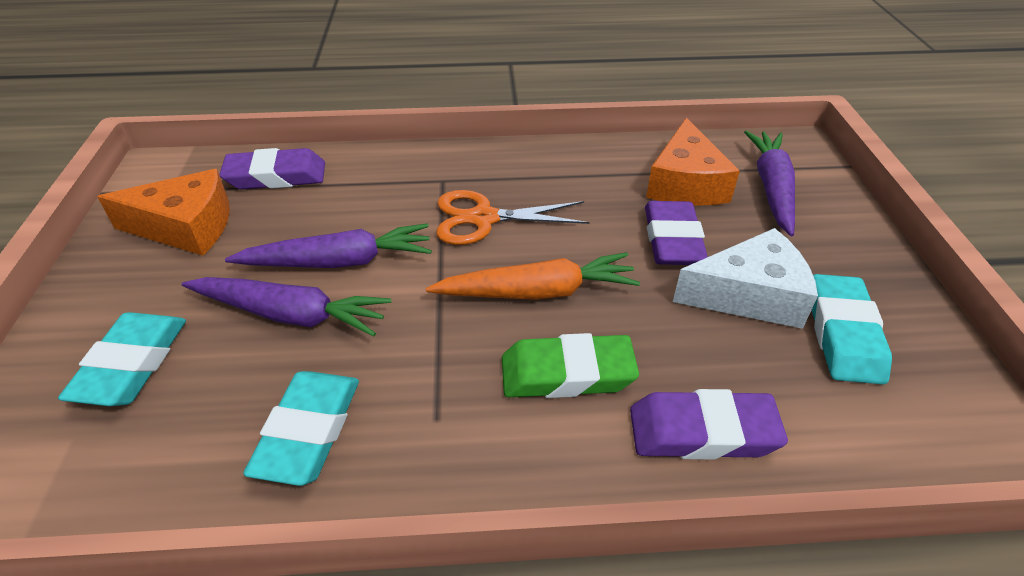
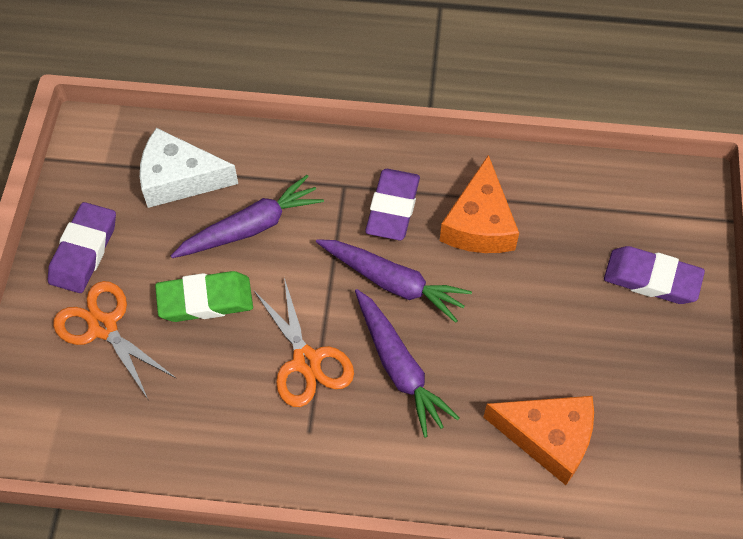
orange carrot: [426,252,640,300] = 1 -> none = 0
orange scissors: [436,190,589,245] = 1 -> [53,281,176,399] [254,278,354,407] = 2
turquoise eraser: [58,312,186,406] [243,371,359,486] [812,274,892,385] = 3 -> none = 0

